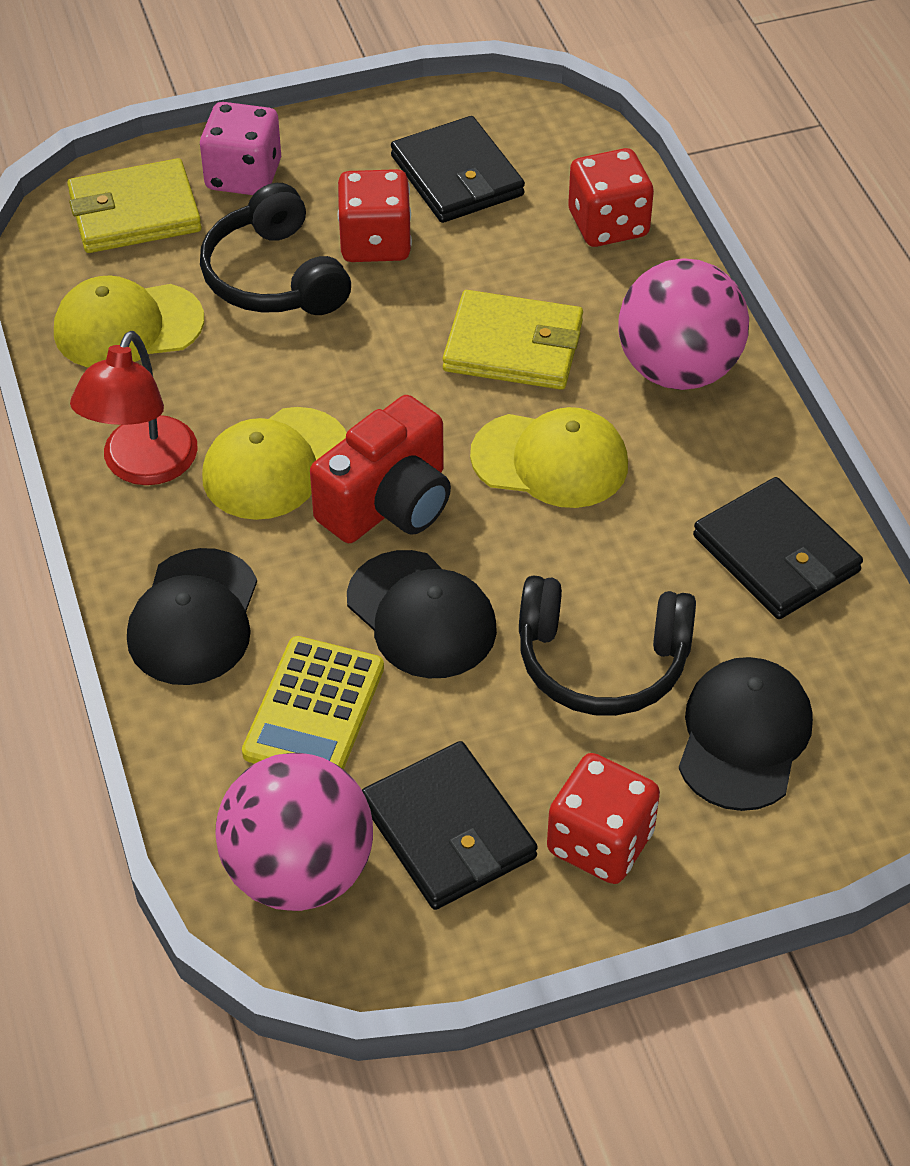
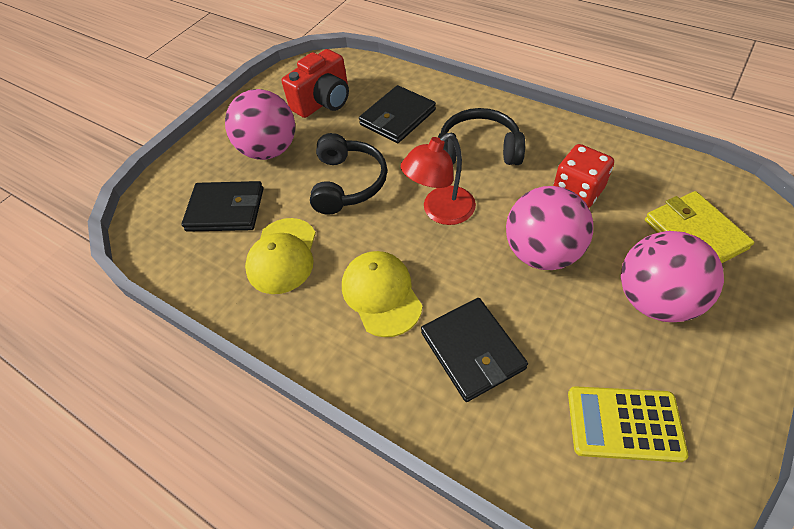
black cap: [127,548,257,685] [347,550,497,678] [679,657,813,811] = 3 -> none = 0
pink ball: [215,753,373,911] [618,259,749,390] = 2 -> [225,89,295,160] [506,186,593,270] [621,231,724,322] = 3
pink dice: [200,102,281,195] = 1 -> none = 0
red dice: [338,169,412,262] [547,753,660,884] [568,148,654,247] = 3 -> [553,144,614,208] = 1
yellow cap: [54,275,204,367] [202,407,346,520] [470,407,628,508] = 3 -> [245,218,316,294] [342,251,423,337] = 2
yellow wallet: [67,158,202,253] [443,290,583,390] = 2 -> [645,191,754,263] = 1

